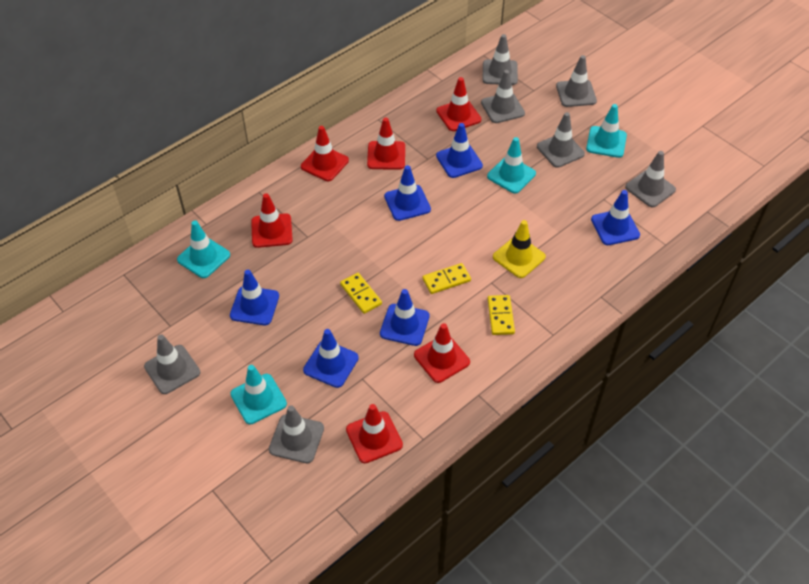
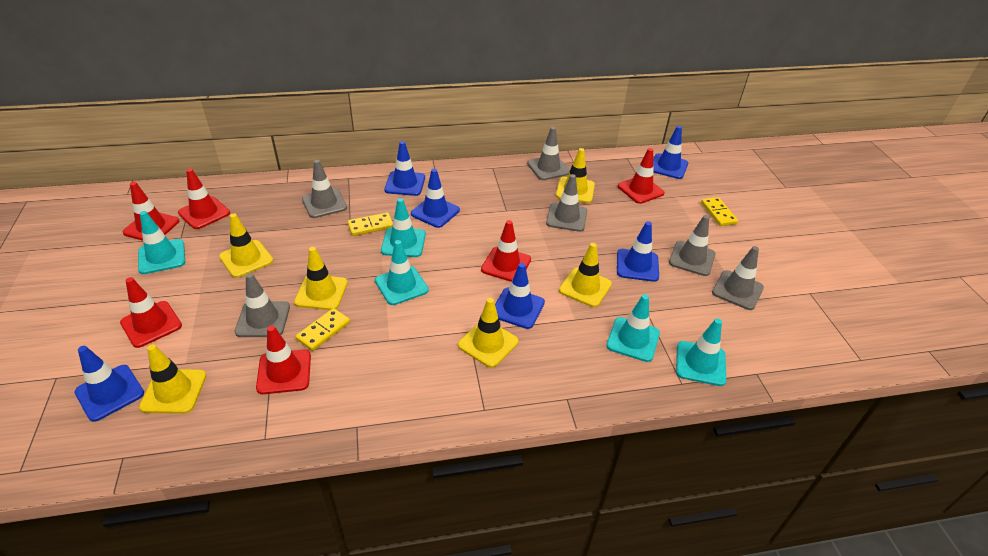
grey traffic cone: [144,335,200,394] [269,405,324,463] [481,70,525,123] [483,34,518,85] [537,112,585,168] [556,55,597,107] [625,151,676,207] = 7 -> [235,273,290,337] [302,160,347,218] [527,127,570,180] [546,174,587,232] [669,215,716,276] [712,246,764,310] = 6
turquoise traffic cone: [177,220,230,278] [230,365,287,424] [487,137,536,194] [586,104,627,158] = 4 -> [138,211,185,274] [375,240,429,305] [381,198,426,257] [606,294,660,362] [676,318,726,386] = 5
yellow traffic cone: [493,220,546,278] = 1 -> [139,344,207,414] [219,213,274,278] [294,247,348,310] [458,298,519,368] [556,148,595,203] [559,243,612,307] = 6

